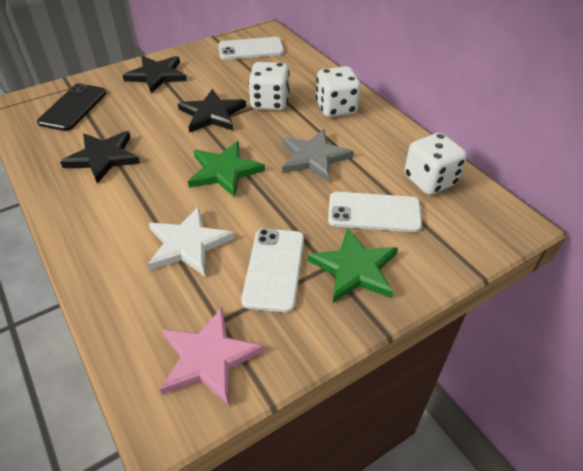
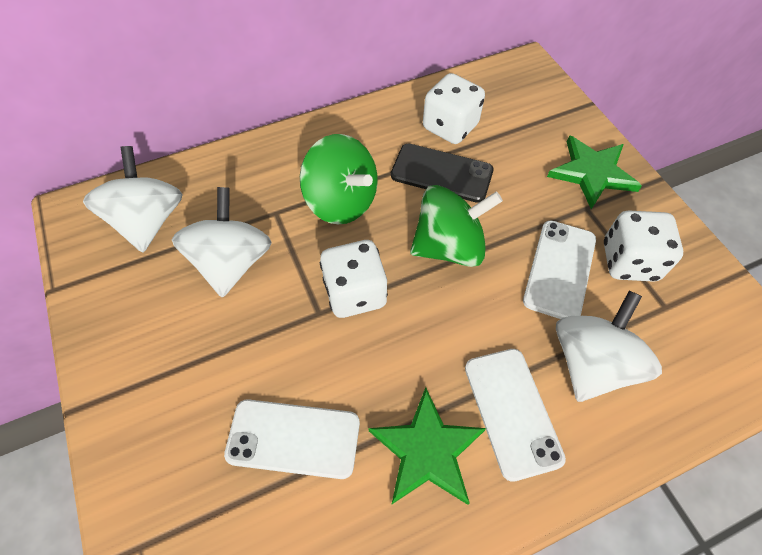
black star: [60,131,140,184] [122,56,187,94] [178,89,246,133] = 3 -> none = 0
green spinning top: none = 0 -> [300,134,378,224] [410,185,503,267] = 2
grey star: [282,129,354,182] = 1 -> none = 0
pink star: [160,307,264,406] = 1 -> none = 0
white spinning top: none = 0 -> [83,146,183,253] [172,187,272,298] [556,291,662,402] = 3
white star: [148,206,234,276] = 1 -> none = 0

